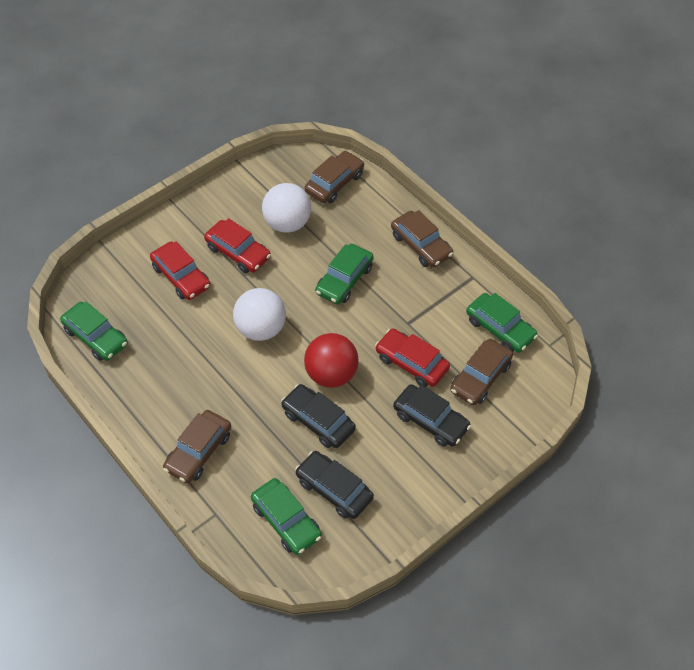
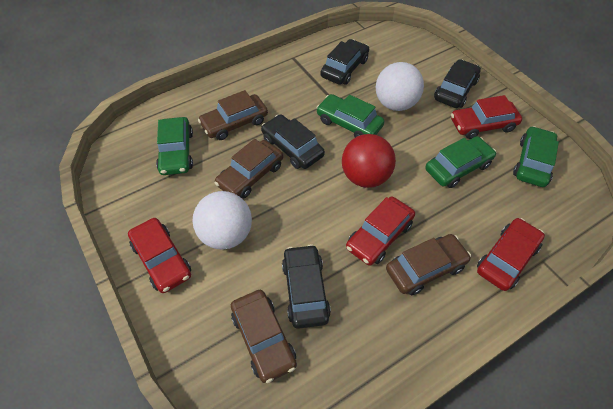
black car: [281,384,356,448] [295,451,374,519] [393,384,471,447] = 3 -> [261,114,325,169] [282,244,331,329] [320,39,369,85] [434,59,481,108] = 4
red car: [150,241,211,300] [204,218,271,273] [375,328,450,387] = 3 -> [128,218,191,293] [346,197,415,266] [451,95,522,139] [477,218,545,291] = 4

